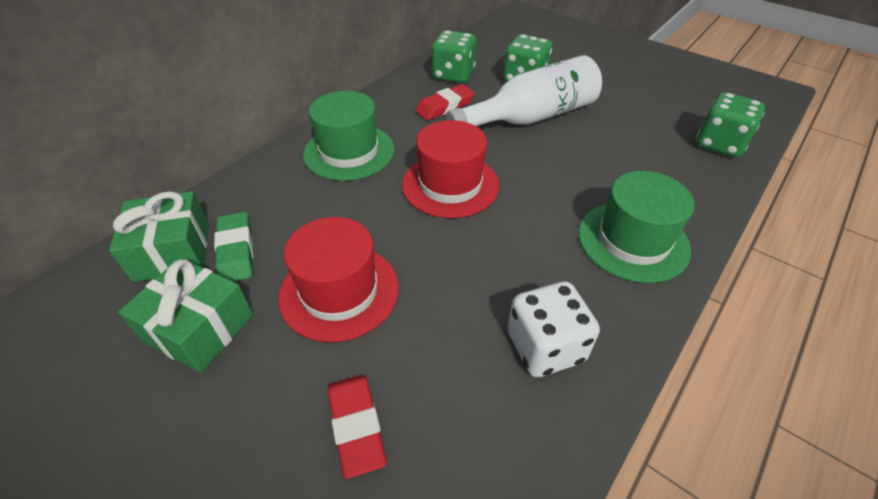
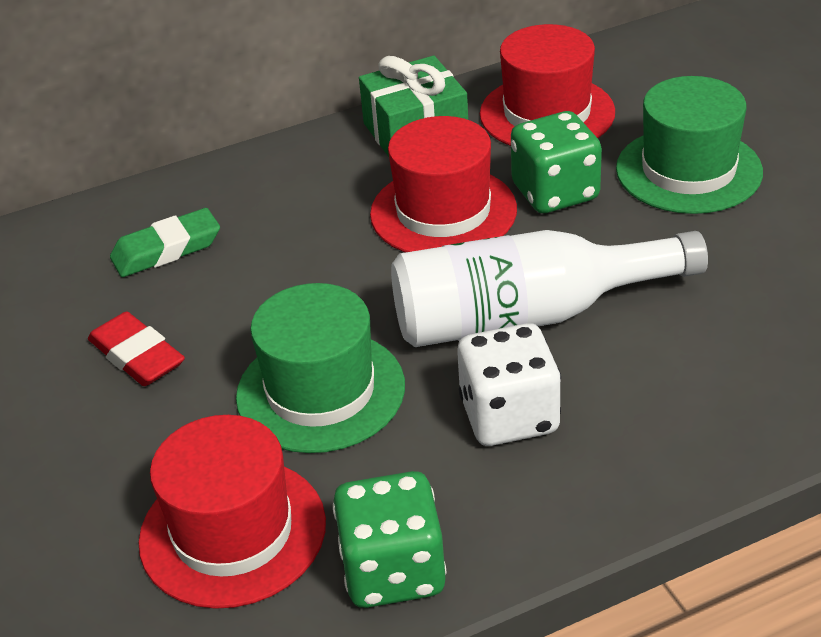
green dice: [431,30,476,83] [503,34,552,82] [696,92,765,157] = 3 -> [333,471,447,608] [511,111,602,213] = 2
green gift: [109,191,209,282] [118,258,253,373] = 2 -> [359,56,468,157] = 1
red eraser: [328,375,387,479] [415,84,475,120] = 2 -> [88,312,185,386] = 1
red hat: [278,217,399,342] [402,120,499,218] = 2 -> [138,415,326,609] [370,116,517,253] [480,24,615,146] = 3

